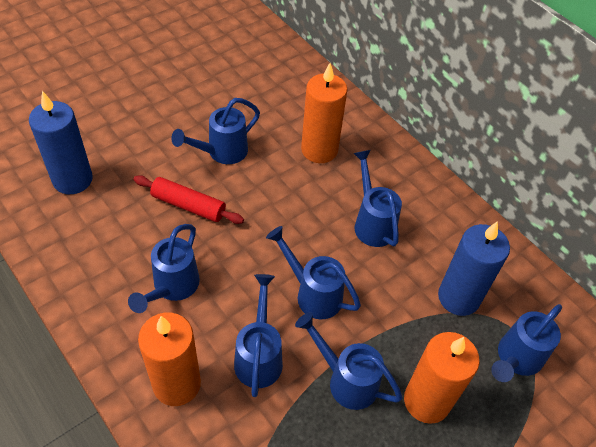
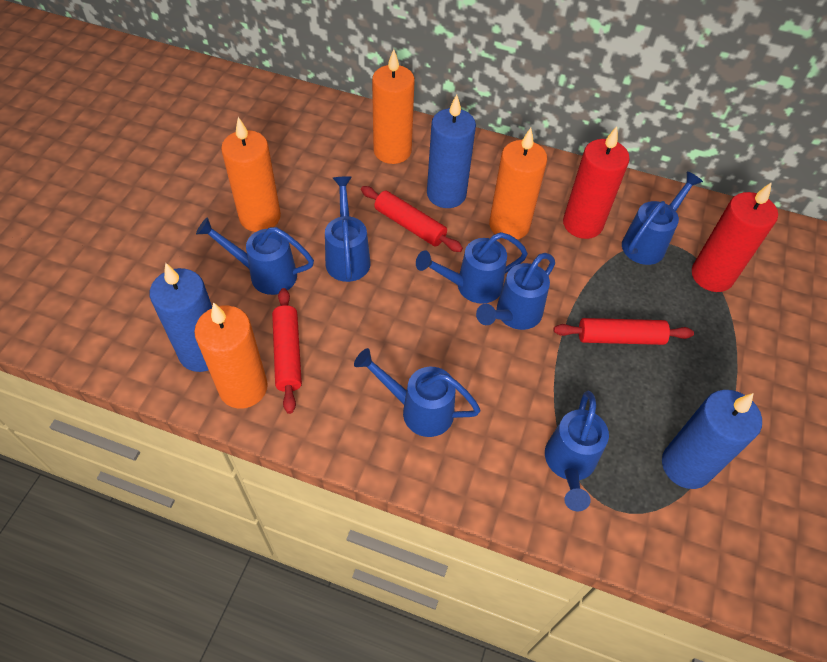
blue candle: [29,91,93,194] [438,221,510,316] = 2 -> [150,262,212,372] [427,94,476,208] [662,390,762,489] = 3
orange candle: [138,312,201,406] [301,63,348,163] [404,332,480,424] = 3 -> [194,302,268,409] [221,117,281,232] [372,49,415,164] [489,128,547,240] = 4
red candle: none = 0 -> [563,126,630,239] [692,182,778,292] = 2
red rolling pin: [133,175,244,224] = 1 -> [272,288,302,414] [361,186,463,252] [554,318,694,345] = 3

